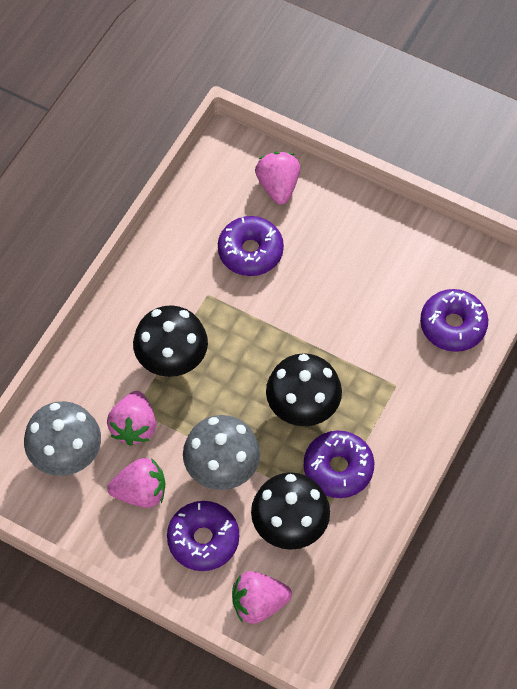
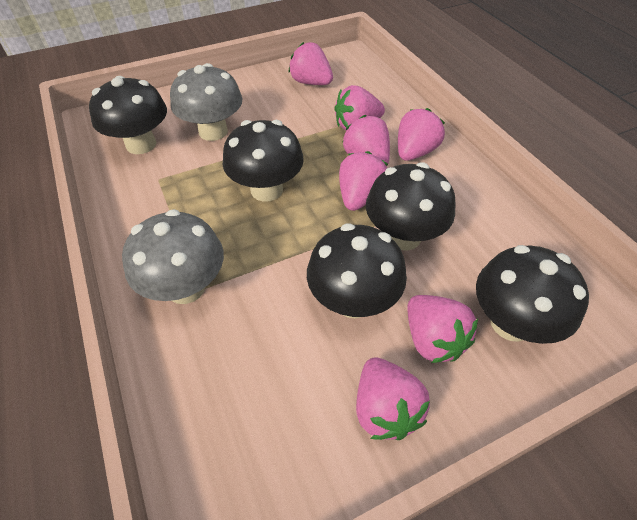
black mushroom: [133,305,208,377] [251,472,330,550] [266,353,342,426] = 3 -> [89,76,167,154] [223,120,304,202] [307,223,407,318] [366,162,456,251] [476,245,589,344] = 5
pink strawberry: [107,391,156,446] [107,458,165,508] [232,571,292,624] [255,152,300,204] = 4 -> [289,42,333,85] [334,85,385,130] [339,151,388,211] [342,115,390,167] [356,357,430,440] [398,108,445,161] [408,295,478,363] = 7
purple donut: [167,501,239,571] [218,216,284,276] [304,430,374,498] [420,289,488,352] = 4 -> none = 0

